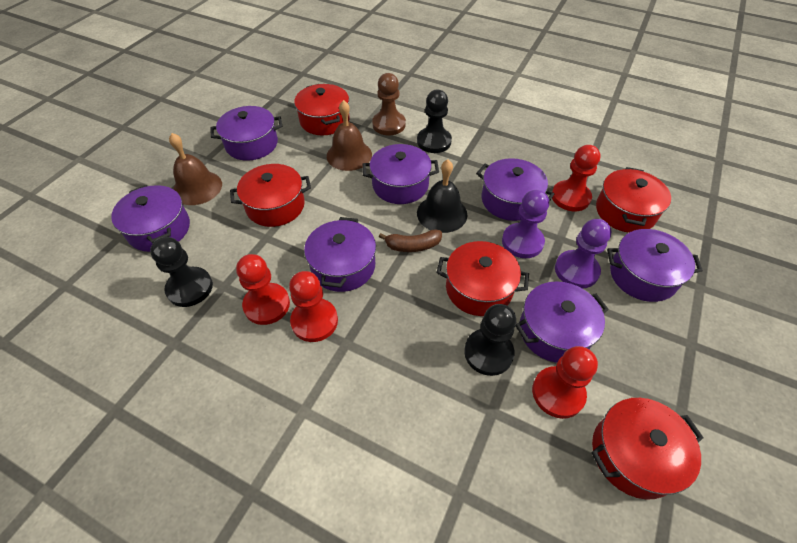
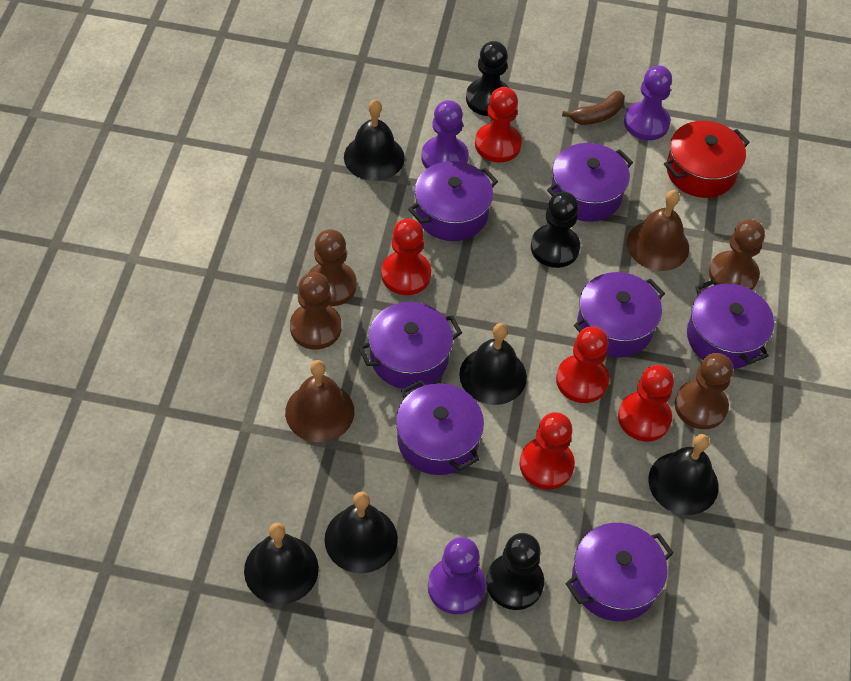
black bell: [417,160,467,233] = 1 -> [244,523,319,605] [324,492,398,573] [344,99,405,181] [459,323,527,405] [648,434,719,515] = 5
brown pawn: [372,73,406,135] = 1 -> [290,272,342,349] [309,229,357,306] [675,353,733,429] [709,219,765,290] = 4
purple pawn: [502,190,549,258] [555,219,611,288] = 2 -> [421,100,469,169] [428,537,486,614] [624,65,672,140] = 3
red pawn: [236,254,290,325] [289,271,338,342] [532,346,598,419] [552,145,601,211] = 4 -> [381,218,431,295] [475,87,522,162] [519,412,575,489] [556,326,609,403] [618,365,674,441] = 5
red pot: [230,164,311,227] [294,84,350,136] [436,241,529,316] [591,398,704,500] [596,167,671,233] = 5 -> [664,121,750,198] = 1

